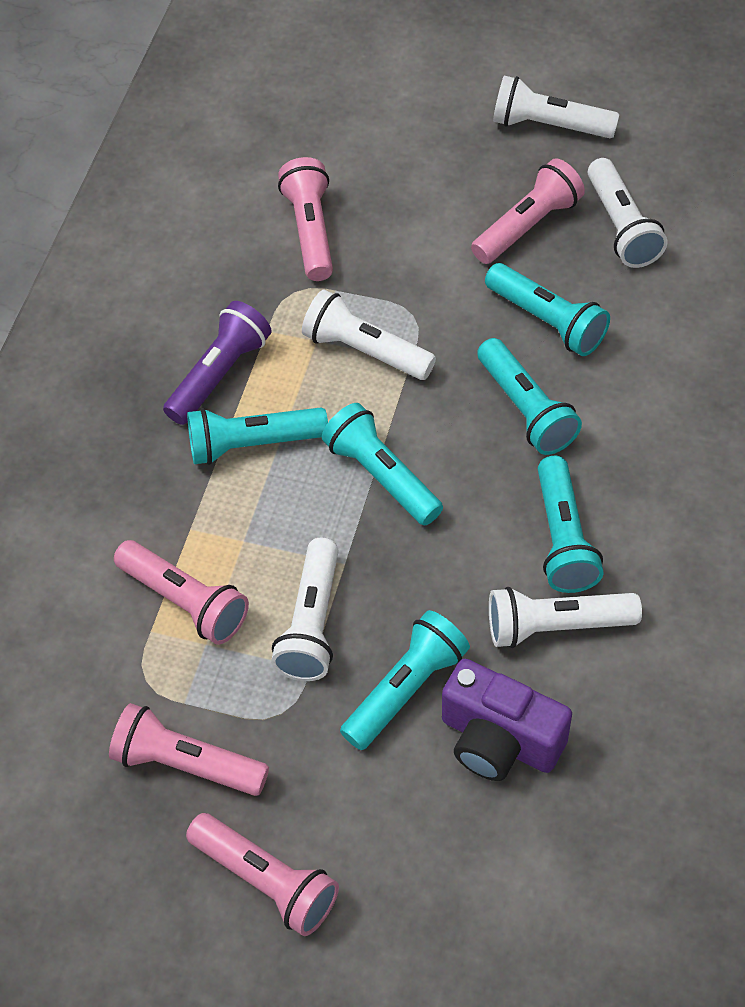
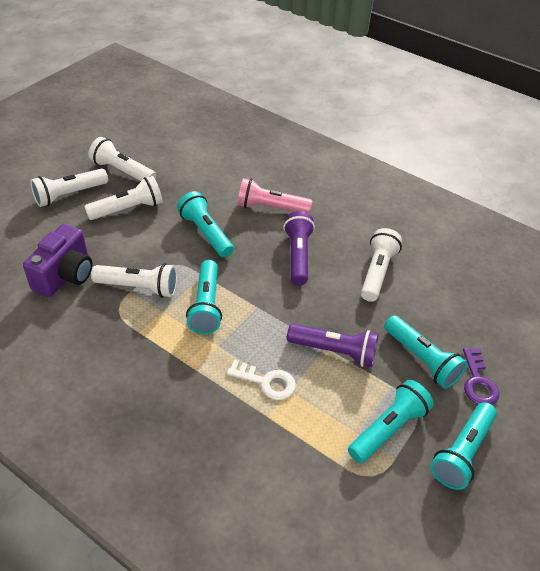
pink flashlight: [109,703,269,796] [114,540,249,645] [186,813,339,936] [278,157,333,281] [471,158,585,264] = 5 -> [238,178,313,214] = 1
purple flashlight: [163,301,272,425] = 1 -> [283,211,315,285] [287,324,378,367] = 2
purple key: none = 0 -> [463,348,499,405] = 1
turquoise flashlight: [187,407,328,465] [322,403,443,525] [340,610,470,750] [477,338,582,455] [485,263,610,356] [538,456,604,593] = 6 -> [177,191,234,258] [186,260,222,334] [348,380,434,463] [384,315,468,389] [430,402,497,490] = 5
white key: none = 0 -> [227,359,296,400] = 1

